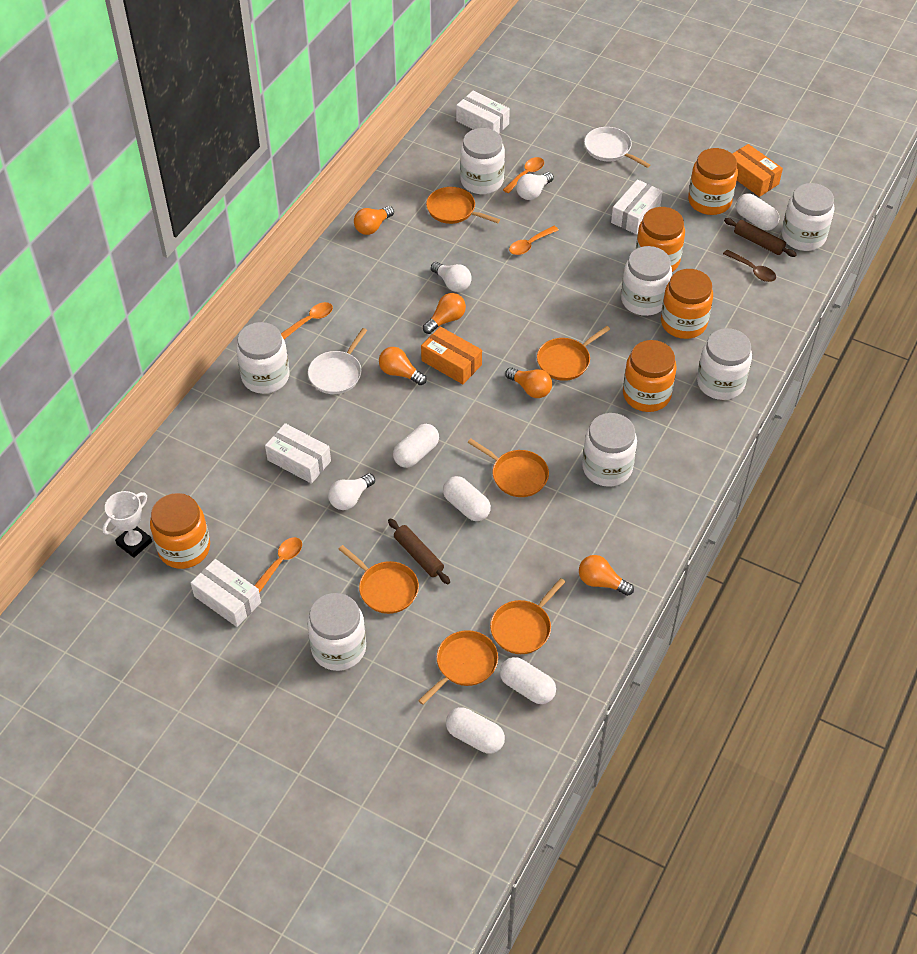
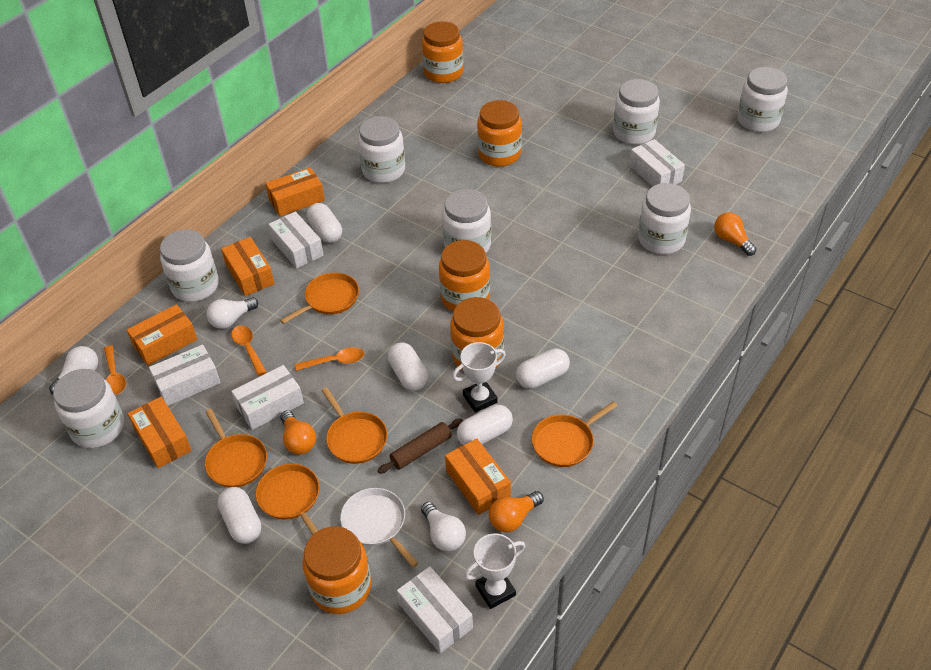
brown rolling pin: [388,519,450,584] [724,218,797,257] = 2 -> [378,419,463,474] = 1
brown spoon: [723,249,776,282] = 1 -> none = 0
orange box: [421,326,482,384] [733,144,783,197] = 2 -> [127,304,197,366] [128,397,192,468] [221,237,275,296] [265,167,325,217] [445,439,511,515] = 5
orange light bulb: [354,206,394,235] [379,347,427,385] [423,293,466,334] [505,367,552,398] [579,555,634,596] = 5 -> [280,410,316,455] [489,491,544,532] [714,212,756,256] = 3
orange pan: [339,545,419,614] [418,630,498,705] [426,187,500,224] [468,439,549,497] [490,578,565,654] [537,326,610,381] = 6 -> [205,409,267,487] [256,464,319,535] [280,272,359,324] [322,387,388,464] [532,401,618,467] = 5
orange spoon: [254,537,302,593] [281,302,333,339] [503,157,544,193] [509,226,559,255] = 4 -> [104,345,126,395] [231,325,266,376] [295,347,364,371] = 3
white box: [191,559,261,627] [265,423,331,484] [456,91,510,133] [611,179,663,234] = 4 -> [149,345,221,406] [231,365,304,430] [268,211,324,269] [397,566,473,653] [629,139,685,187] = 5
white pan: [308,328,367,394] [584,127,650,168] = 2 -> [340,488,418,567] = 1
white trophy: [103,491,152,558] = 1 -> [452,342,506,413] [464,533,525,609] = 2

